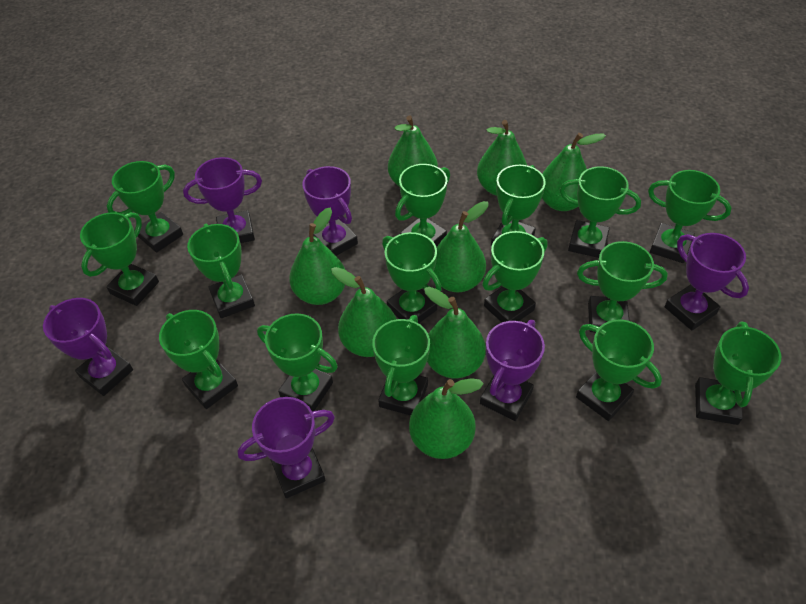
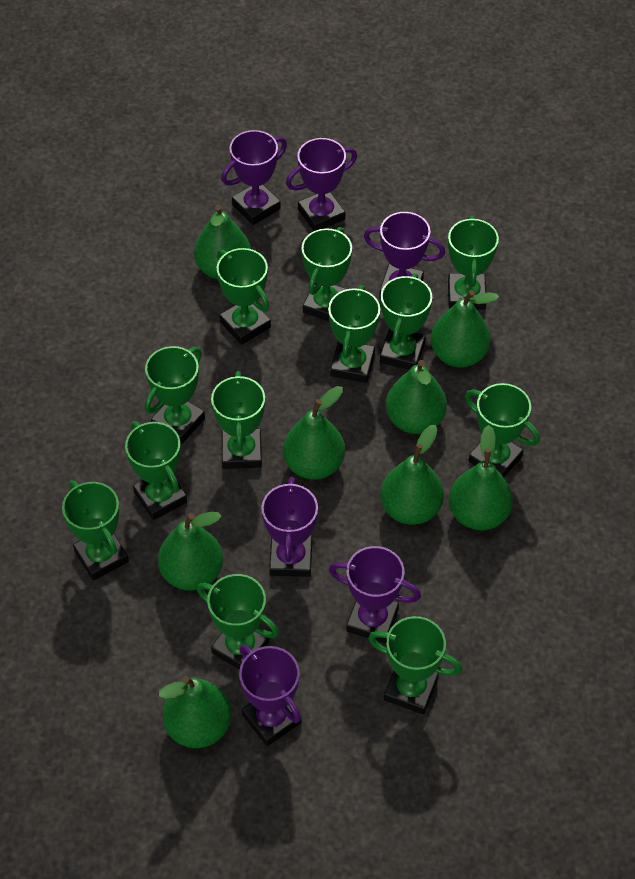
green trophy: [80,212,159,306] [107,161,183,253] [159,310,238,409] [187,224,255,318] [257,313,338,412] [372,315,430,416] [382,232,442,323] [395,164,450,247] [482,231,548,322] [491,165,546,246] [560,166,641,258] [576,320,662,421] [577,241,668,333] [648,170,732,263] [695,321,781,425] = 15 -> [62,480,129,581] [125,421,187,520] [145,346,205,444] [197,574,279,670] [211,371,265,469] [217,248,271,345] [302,227,352,321] [328,285,380,383] [368,616,462,714] [380,273,432,370] [448,215,499,310] [465,383,540,477] = 12

